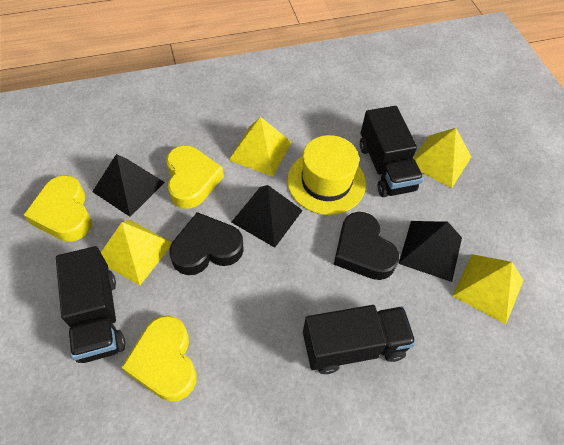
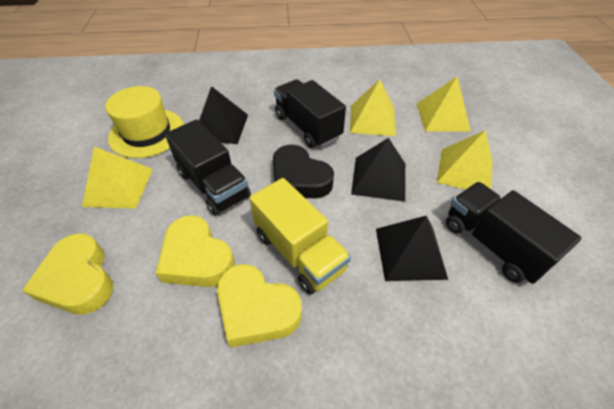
black heart: [170,212,244,275] [334,212,399,280] = 2 -> [273,145,334,198] = 1
yellow truck: none = 0 -> [249,178,351,295] = 1

